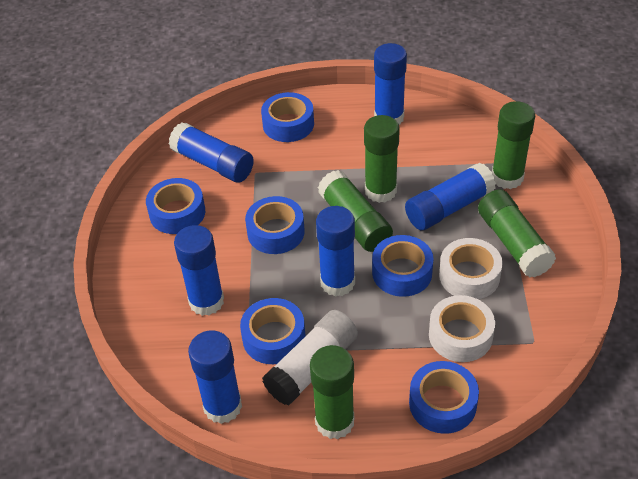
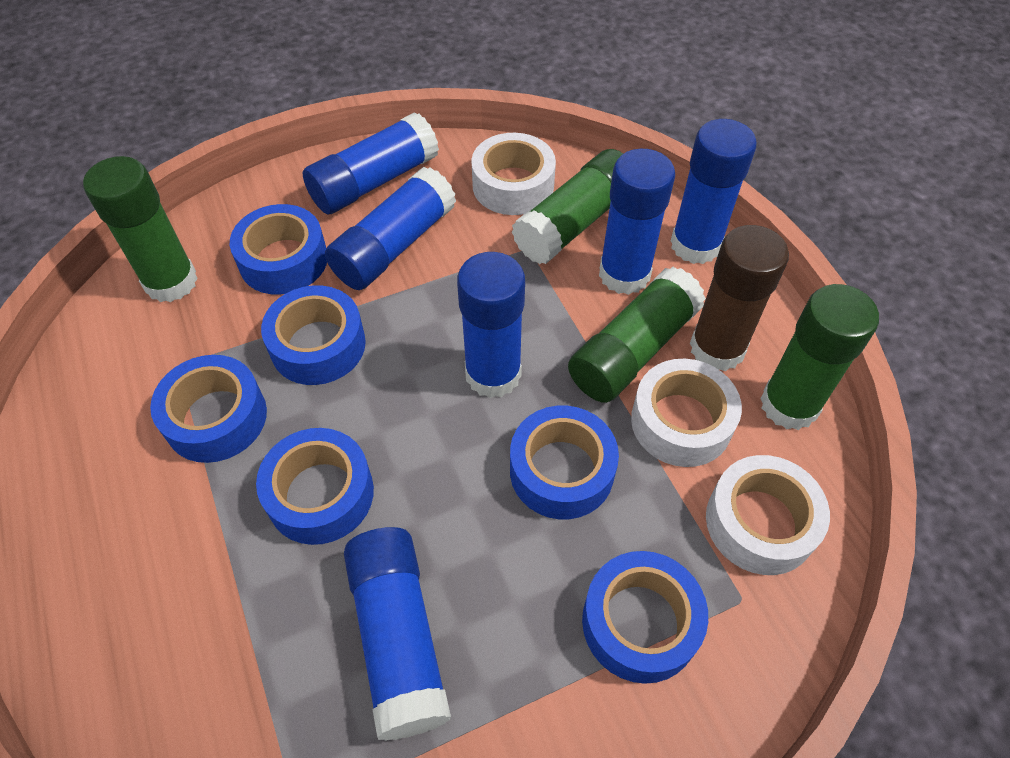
brown glue stick: none = 0 -> [690,225,789,371] = 1
green glue stick: [310,345,354,439] [318,170,393,252] [364,115,400,203] [478,189,556,278] [492,101,535,189] = 5 -> [83,156,198,302] [512,149,624,264] [568,266,706,403] [760,284,879,430] = 4
white glue stick: [262,310,358,405] = 1 -> none = 0
white tape: [429,295,495,362] [439,238,503,299] = 2 -> [471,133,556,215] [631,359,742,467] [706,455,830,575] = 3

